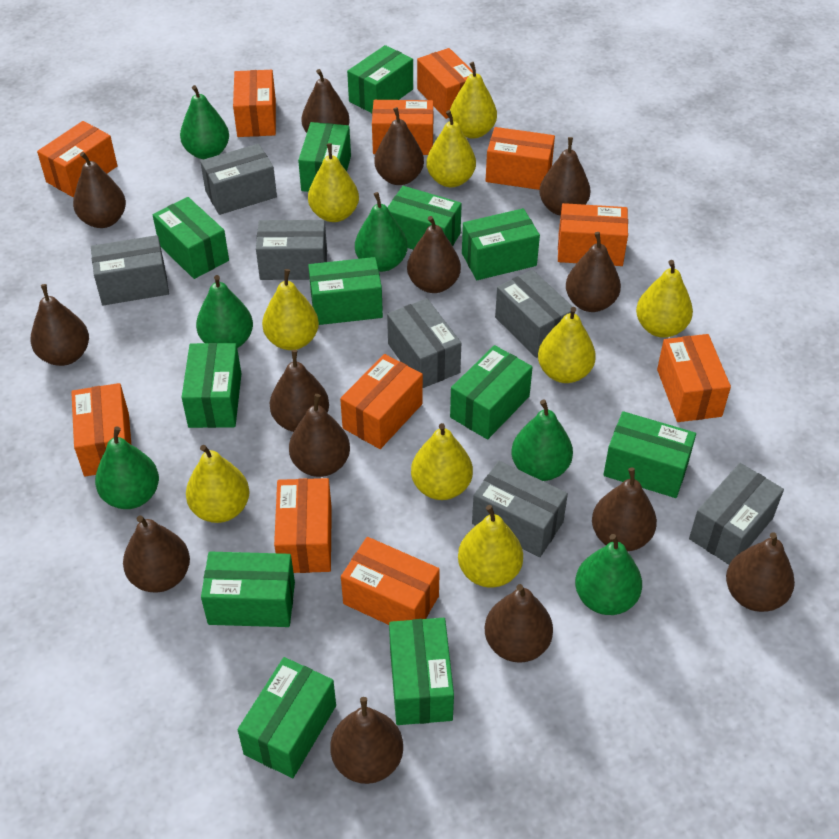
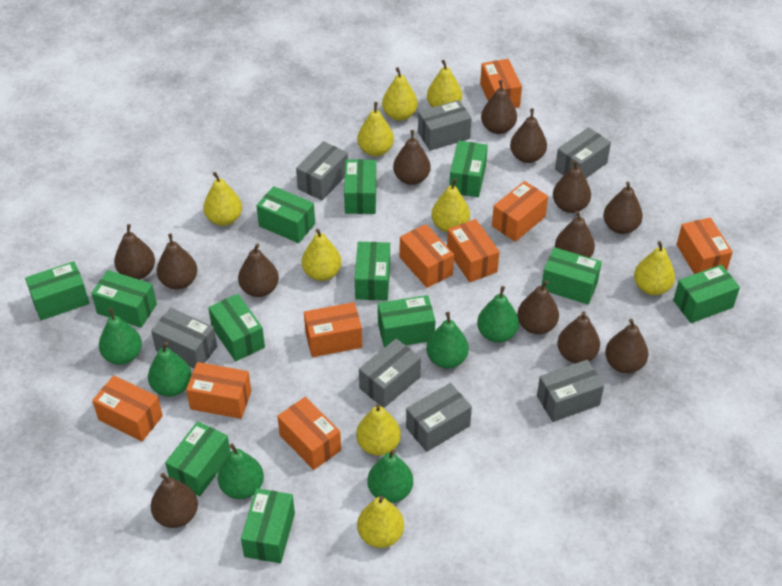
brown pear: [31,284,89,366] [73,152,126,228] [123,516,190,593] [270,350,329,432] [289,394,350,477] [301,69,350,133] [330,697,403,784] [374,107,424,185] [407,216,461,293] [485,584,553,663] [539,137,591,216] [566,232,621,312] [592,467,657,551] [726,532,795,612] = 14 -> [114,224,155,280] [151,473,198,528] [157,233,197,290] [238,243,279,297] [393,130,431,185] [481,80,517,134] [510,108,547,163] [517,280,559,334] [553,160,591,213] [555,211,595,258] [557,311,600,364] [603,182,643,234] [605,319,649,373] = 13
orange box: [37,121,117,197] [71,383,131,477] [233,70,276,137] [274,478,332,573] [340,354,423,449] [341,537,440,625] [372,100,434,155] [417,48,473,119] [486,127,555,190] [558,203,628,266] [657,334,731,422] = 11 -> [92,375,163,442] [186,362,251,419] [277,397,341,470] [304,302,362,357] [400,224,454,288] [447,219,499,282] [480,59,522,108] [492,181,548,242] [677,217,733,274] = 9

